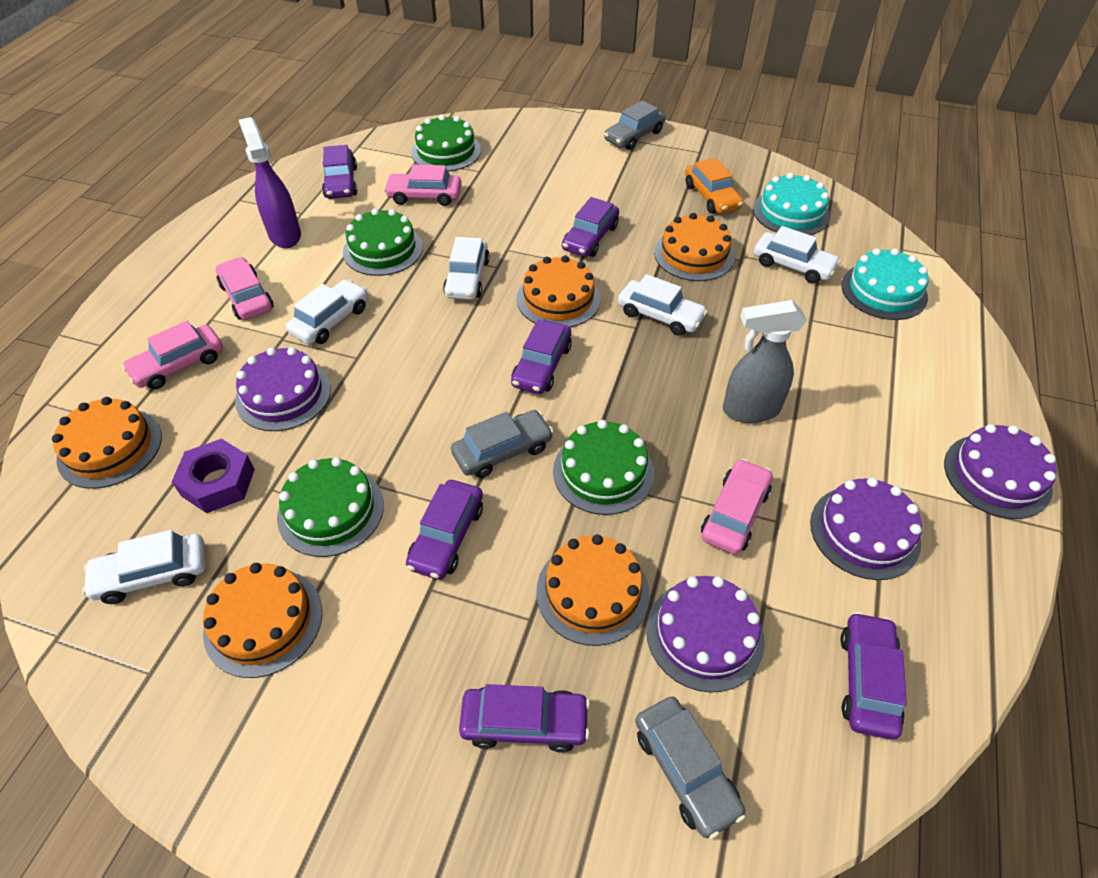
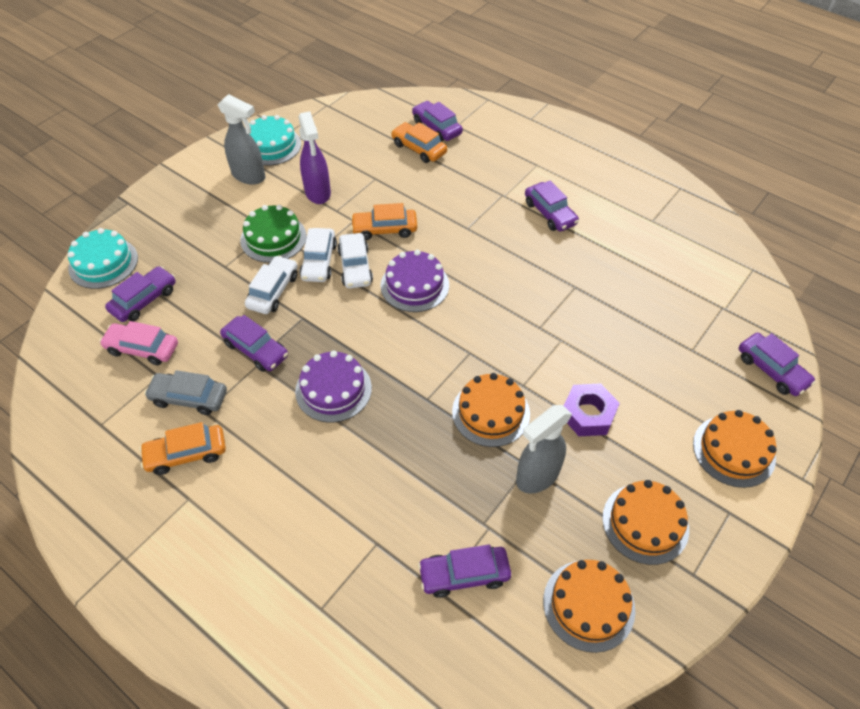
green cake: [277,457,384,557] [343,209,423,276] [411,115,481,171] [553,420,654,515] = 4 -> [240,205,306,263] = 1
grey car: [451,410,554,478] [604,100,665,150] [635,697,746,839] = 3 -> [144,370,227,415] = 1
grey spray bottle: [723,300,807,423] = 1 -> [217,94,266,185] [516,405,572,494] = 2
orange cake: [52,397,162,489] [203,563,322,678] [517,256,601,328] [536,534,650,646] [654,213,735,281] = 5 -> [452,373,530,447] [543,560,635,653] [602,480,689,565] [693,410,776,488] = 4
orange car: [685,158,744,214] = 1 -> [139,422,226,475] [351,203,417,240] [391,122,447,163] = 3
pink car: [122,321,223,389] [216,257,274,320] [384,165,462,206] [701,459,772,555] = 4 -> [99,321,178,365] = 1
purple cake: [235,347,331,431] [646,576,765,693] [810,477,922,580] [944,424,1057,519] = 4 -> [295,350,372,422] [380,250,449,312] = 2
white car: [82,530,205,604] [286,279,368,344] [443,237,490,300] [618,274,708,336] [754,226,841,284] = 5 -> [245,255,298,314] [299,228,337,282] [337,233,373,288] = 3

